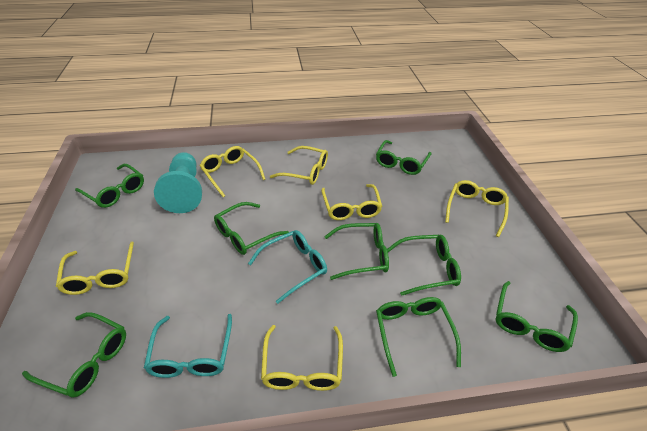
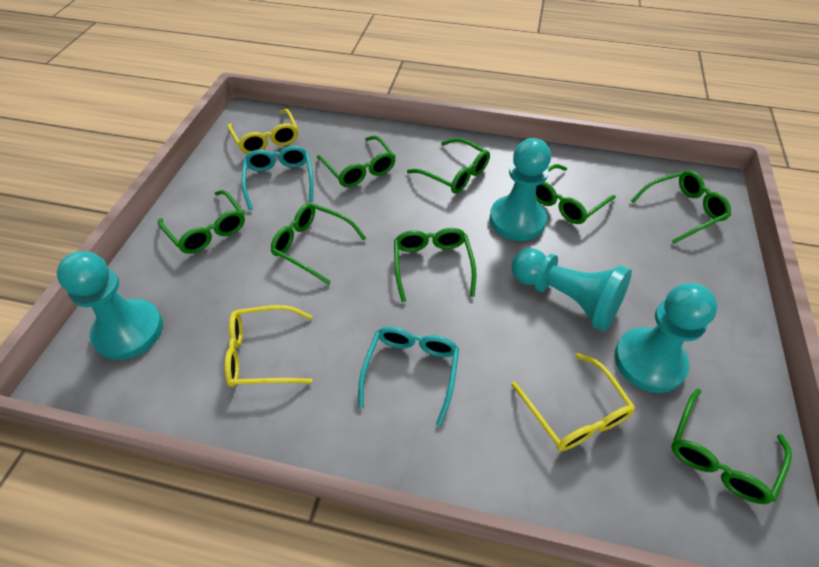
turquoise pawn: [154,152,202,213] = 1 -> [57,251,163,360] [490,138,551,241] [512,248,632,332] [614,283,718,393] = 4
yellow glasses: [56,241,134,295] [200,146,266,198] [261,325,343,391] [270,146,328,185] [321,184,382,220] [445,180,509,237] = 6 -> [224,305,312,387] [227,109,298,154] [511,353,635,451] = 3

